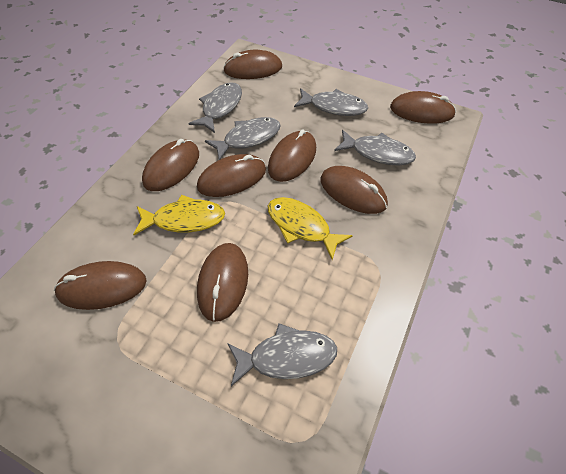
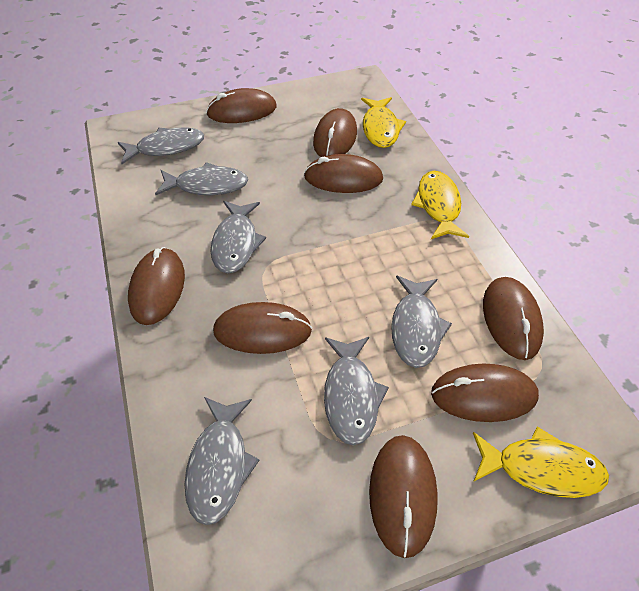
grey fish: [188,82,242,133] [205,117,281,160] [227,323,337,386] [294,88,368,116] [334,130,416,165] = 5 -> [118,127,204,164] [155,162,248,195] [185,397,260,525] [211,201,266,273] [324,337,389,445] [391,276,452,368] = 6
yellow fish: [133,195,225,235] [268,197,353,260] = 2 -> [361,97,406,148] [411,171,469,239] [473,427,609,498] = 3

